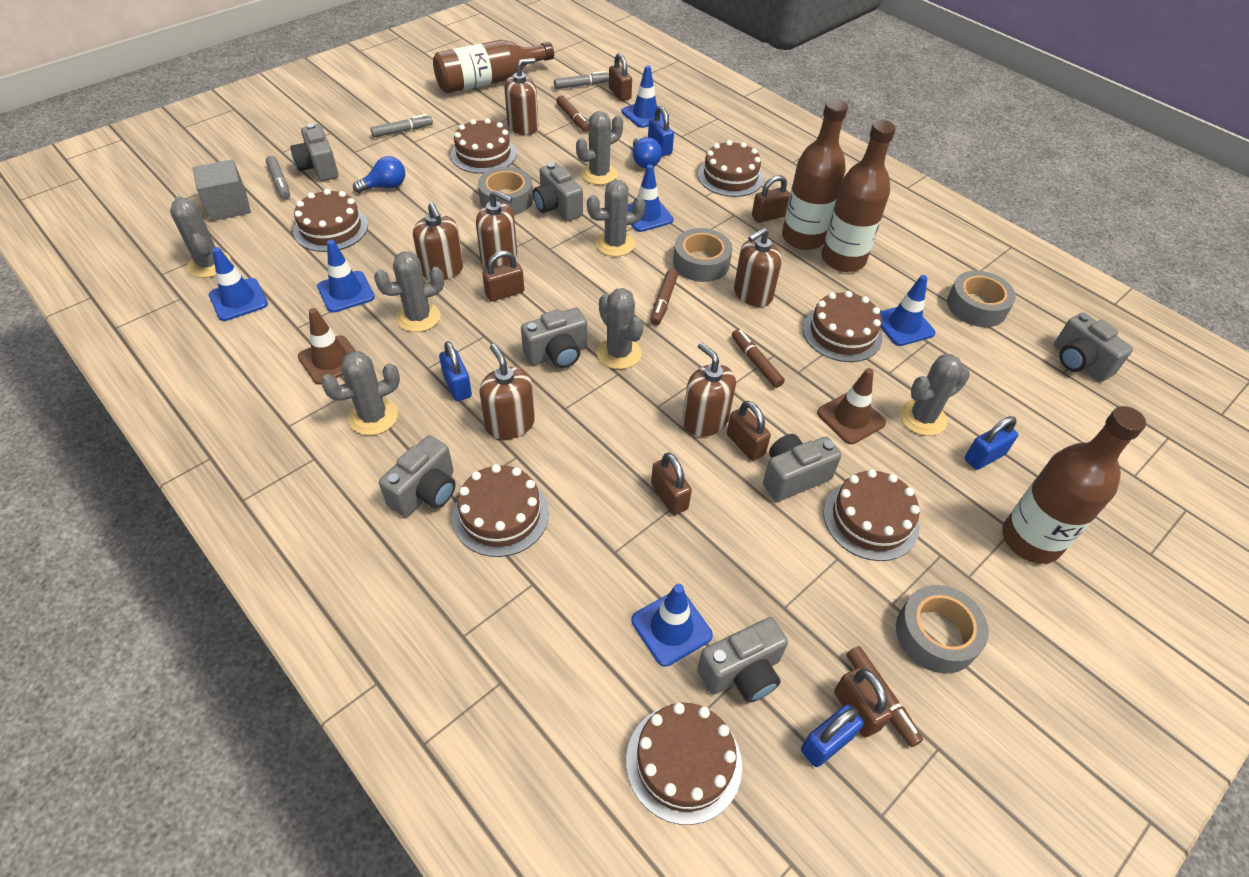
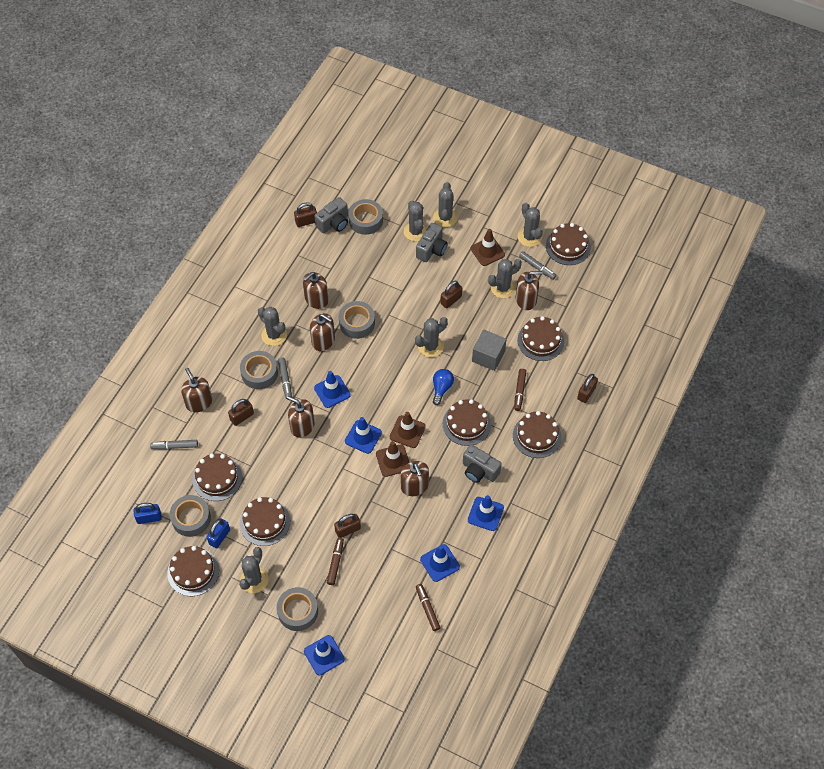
blue light bulb: [353,156,405,193] [633,137,662,168] = 2 -> [433,369,454,405] = 1
blue padlock: [439,341,472,401] [648,106,674,156] [801,705,864,767] [965,416,1018,470] = 4 -> [133,503,162,524] [207,518,230,549] = 2
blue traffic cone: [209,247,268,321] [317,240,375,313] [622,65,669,128] [627,164,674,232] [631,584,713,667] [880,275,935,346] = 6 -> [304,635,345,675] [314,371,351,408] [345,417,382,454] [420,544,460,582] [468,495,504,531] = 5
brown bottle: [433,40,554,93] [782,99,848,250] [822,120,896,272] [1002,406,1146,564] = 4 -> none = 0
brown marker: [556,96,589,132] [650,270,678,325] [732,329,785,388] [846,646,923,747] = 4 -> [327,538,344,585] [416,584,441,631] [514,369,526,411] = 3
brown padlock: [482,250,524,302] [609,53,632,101] [651,452,692,515] [727,401,771,461] [752,175,790,223] [834,668,892,737] = 6 -> [228,399,254,426] [294,202,317,227] [334,514,361,538] [440,281,462,309] [577,374,598,403] = 5
brown traffic cone: [298,308,356,385] [817,368,886,444] = 2 -> [376,441,410,477] [390,412,426,448] [471,229,505,266] = 3
grey camera: [290,123,338,181] [379,435,456,517] [521,308,587,368] [533,163,583,221] [697,617,788,703] [763,434,842,502] [1054,312,1133,382] = 7 -> [315,197,348,234] [416,223,448,262] [463,444,502,483] = 3
grey tape: [478,167,534,215] [673,228,732,282] [896,585,989,674] [947,270,1016,327] = 4 -> [170,495,211,537] [240,351,278,389] [277,587,318,631] [339,301,375,339] [348,199,383,235] = 5

